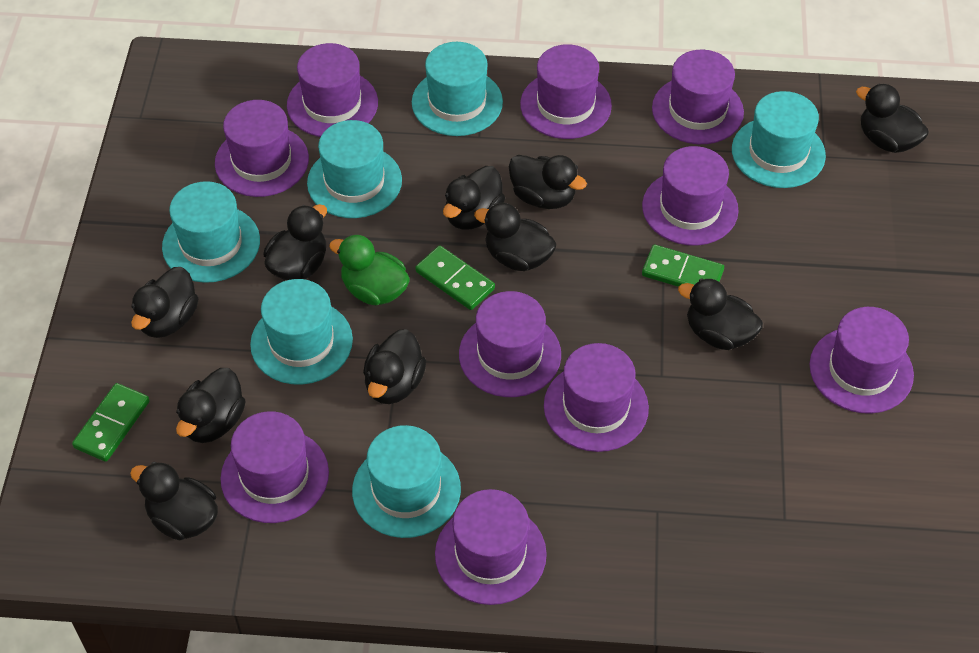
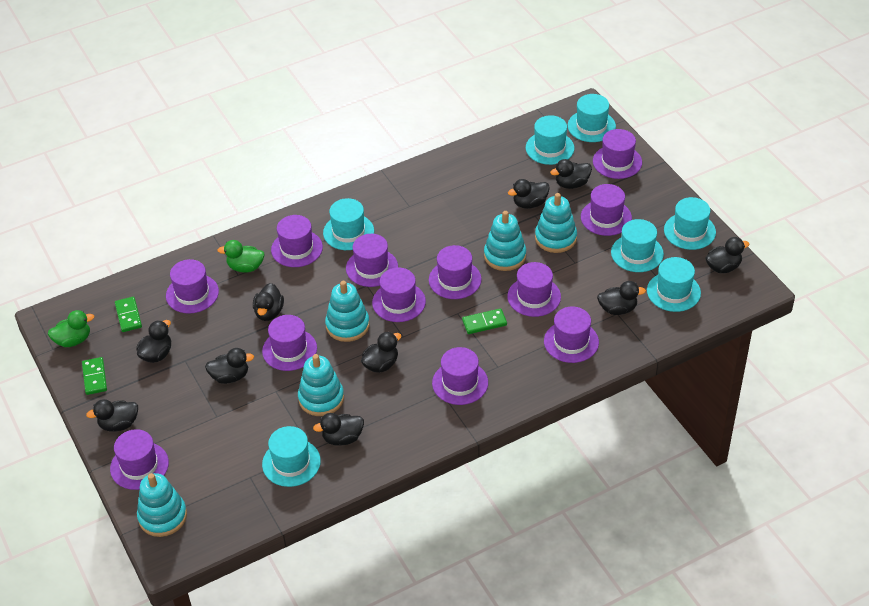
green duck: [329,235,410,305] = 1 -> [48,310,94,347] [217,240,265,273] = 2
purple hat: [215,100,309,197] [220,411,329,523] [287,43,378,137] [435,489,547,605] [459,291,561,397] [520,44,612,139] [544,343,649,452] [642,146,739,246] [652,50,744,144] [810,307,914,414] = 10 -> [110,429,169,490] [166,259,219,314] [262,315,317,371] [271,215,323,267] [346,234,398,287] [372,268,426,322] [429,245,482,299] [432,347,488,405] [507,262,561,317] [544,307,599,363] [581,184,632,236] [593,129,642,179] = 12
turquoise hat: [162,181,260,283] [250,279,353,385] [307,120,402,218] [352,425,461,538] [412,42,503,136] [732,91,826,188] = 6 -> [262,426,321,487] [323,198,374,250] [526,115,574,165] [568,94,616,142] [611,219,664,272] [647,257,701,312] [664,197,716,250] = 7
turquoise stacking toy: none = 0 -> [137,473,187,537] [298,354,344,416] [325,281,370,342] [484,211,526,271] [535,193,577,253] = 5

